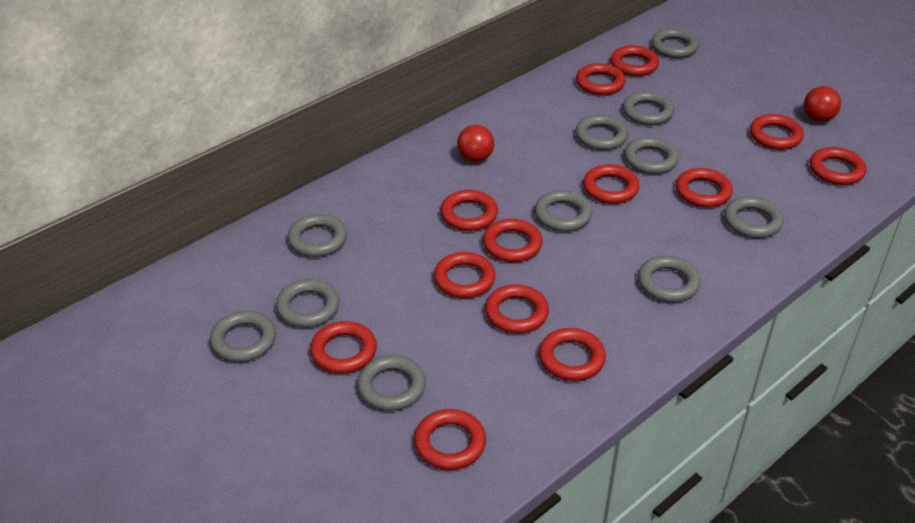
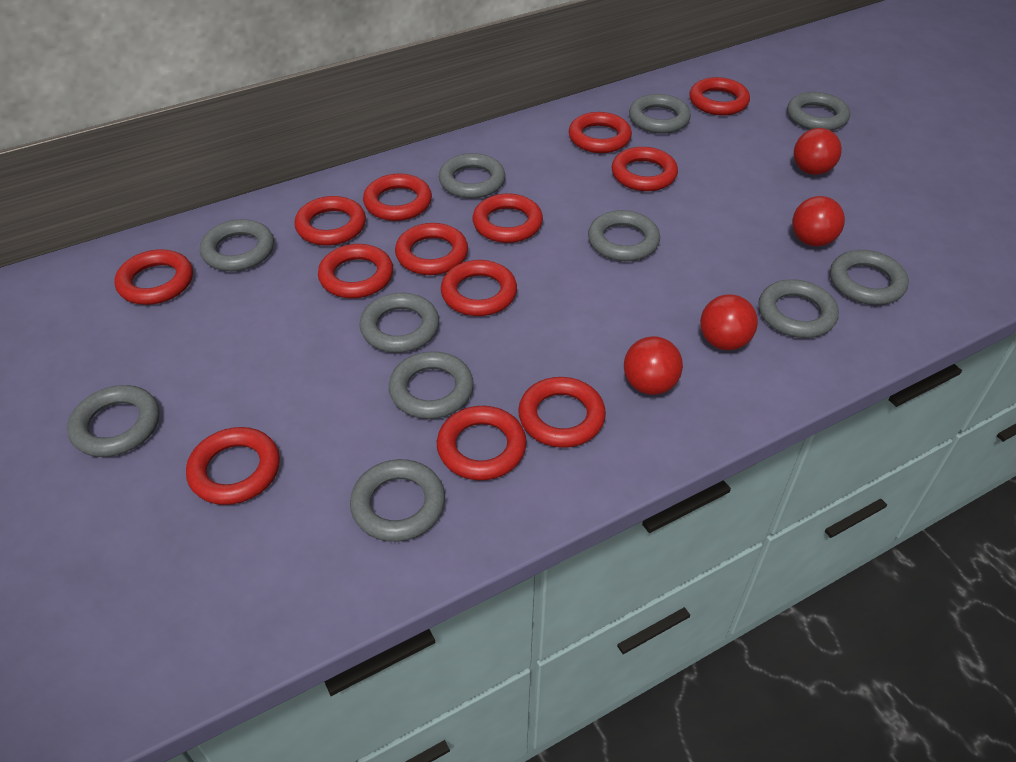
red ball: [457,125,494,162] [804,86,841,122] = 2 -> [624,336,683,395] [700,294,758,350] [792,196,845,247] [794,128,842,175] = 4

